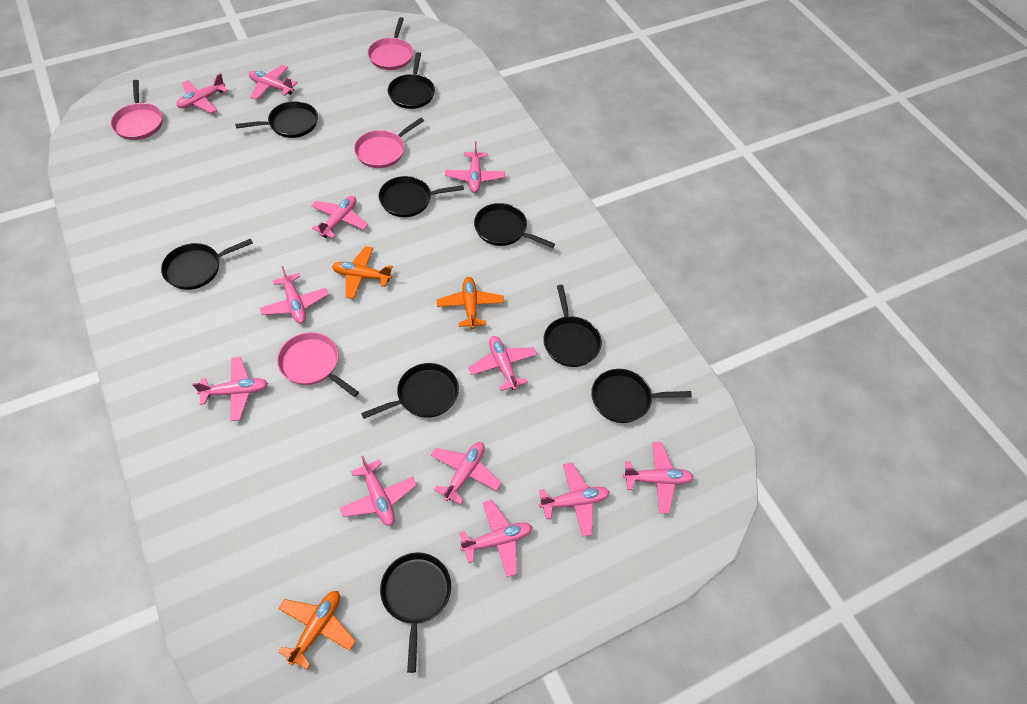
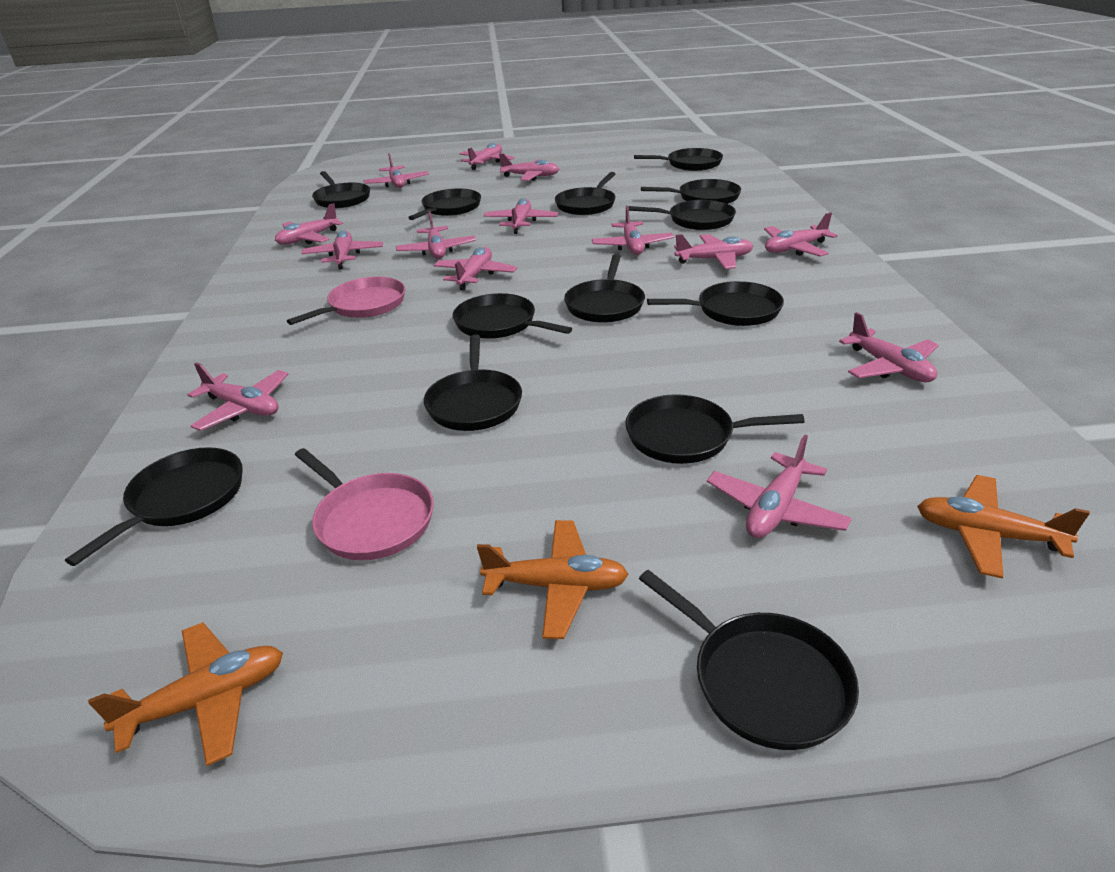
black pan: [161,239,253,290] [235,101,318,138] [361,363,459,419] [379,176,464,217] [380,552,451,673] [388,52,435,109] [474,203,555,248] [543,285,602,367] [591,369,692,423] = 9 -> [65,447,243,566] [312,171,370,208] [408,188,481,220] [424,335,522,431] [453,293,572,339] [555,172,616,215] [564,254,645,323] [625,394,805,464] [629,200,736,230] [634,148,723,171] [639,570,859,750] [641,179,741,204] [647,281,784,326] = 13
pink pan: [111,80,163,140] [277,332,359,397] [354,118,424,168] [368,17,413,70] = 4 -> [287,277,405,325] [295,448,434,560] = 2
pink plane: [177,73,228,113] [193,357,268,421] [249,65,297,100] [260,266,329,324] [311,196,368,238] [340,456,417,526] [431,442,501,505] [445,142,505,193] [459,500,532,577] [468,336,537,391] [539,463,610,537] [623,442,694,513] = 12 -> [187,362,289,431] [275,203,343,244] [301,230,383,270] [363,153,429,188] [395,211,476,259] [434,247,517,290] [460,143,515,170] [484,198,558,234] [499,153,559,181] [592,205,674,255] [674,234,753,269] [707,435,852,538] [764,212,838,257] [839,312,939,382] = 14

